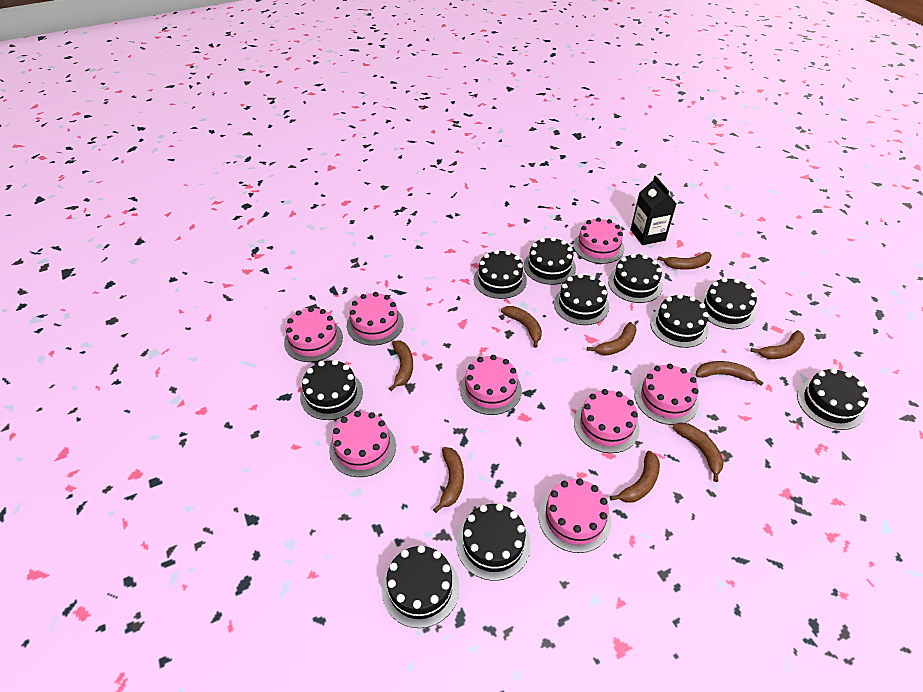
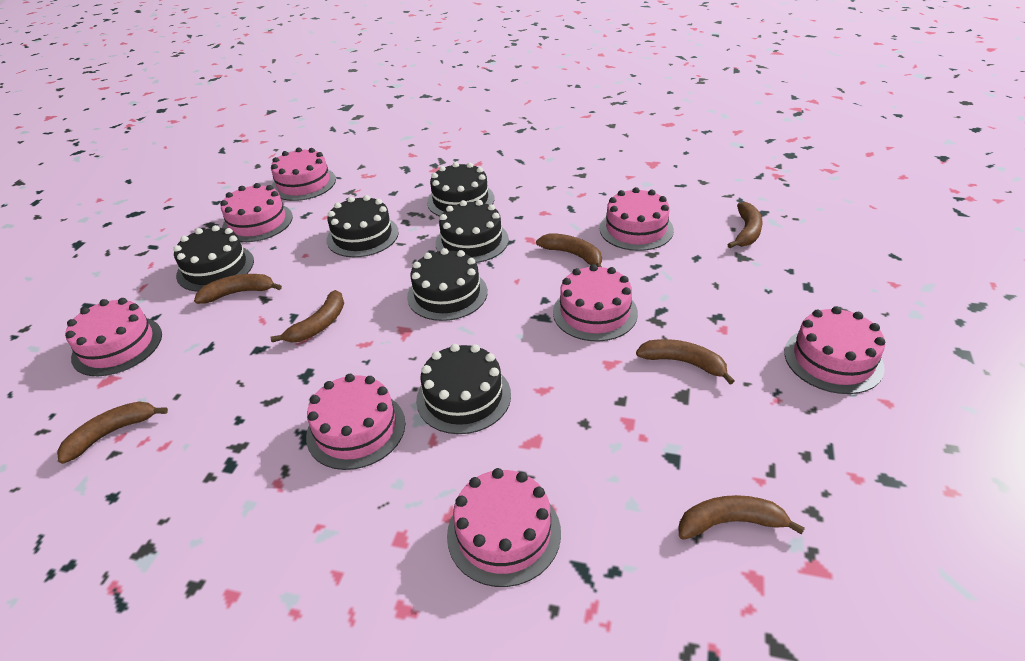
black cake: [300,359,363,420] [382,545,460,628] [456,503,531,581] [474,250,527,299] [524,237,576,285] [554,273,609,325] [608,253,663,303] [650,294,709,348] [699,277,757,329] [797,368,869,430] = 10 -> [173,225,254,292] [327,195,399,257] [407,248,487,321] [416,344,511,434] [427,162,495,216] [435,200,509,263] = 6
black carton: [630,176,677,245] = 1 -> none = 0
brown banana: [389,341,413,391] [433,447,464,513] [501,306,542,348] [587,322,637,356] [610,451,660,503] [657,252,712,270] [673,423,724,482] [696,361,764,386] [750,330,805,359] = 9 -> [57,401,168,464] [194,274,282,304] [271,290,344,342] [536,233,602,267] [636,339,734,385] [678,495,805,540] [727,202,763,248] = 7

